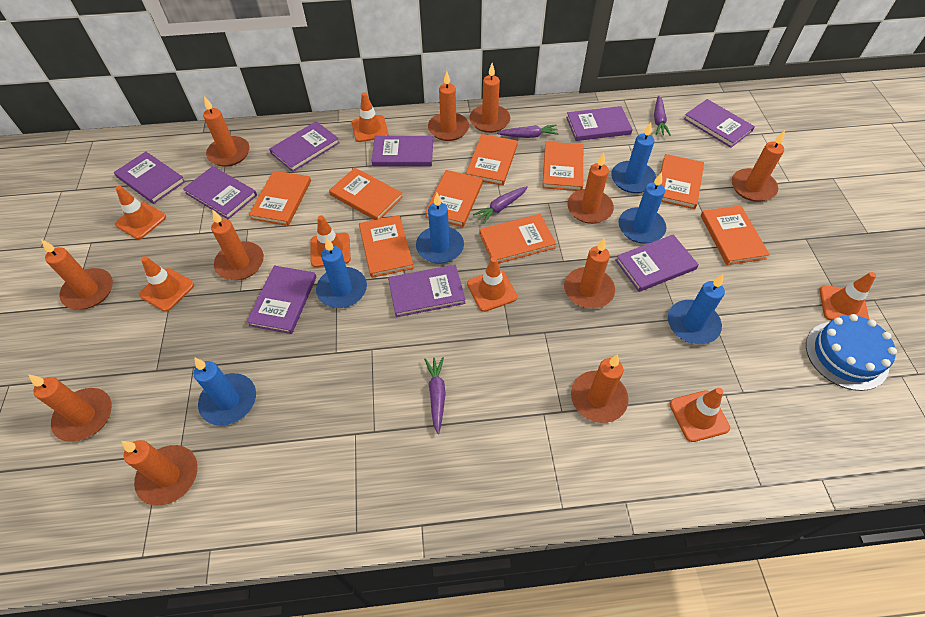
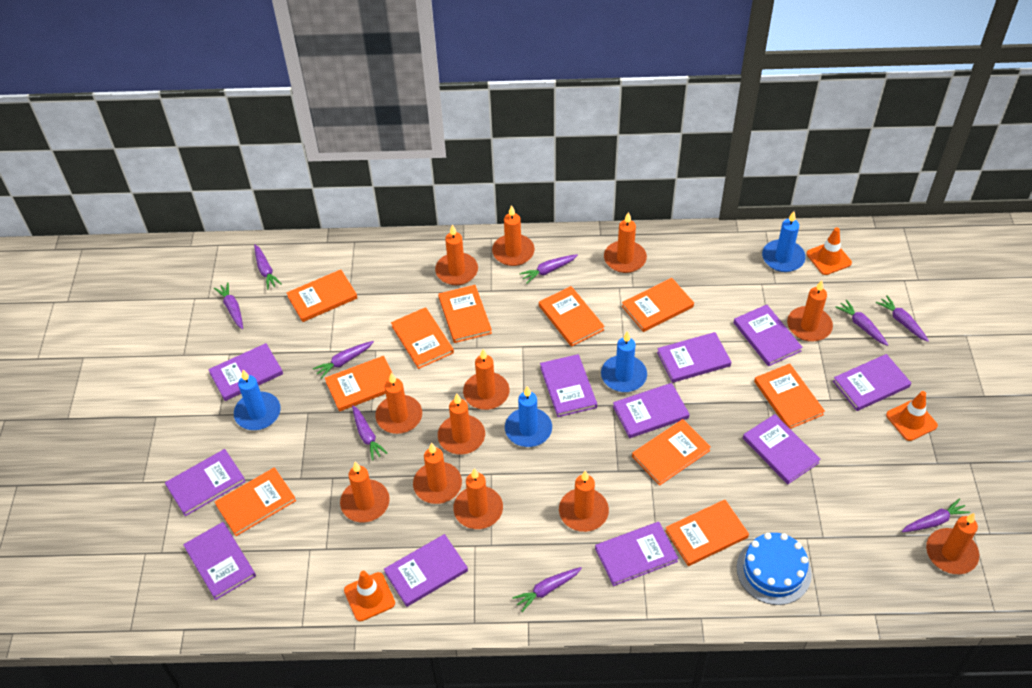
blue candle: [194,357,256,426] [316,237,367,308] [416,193,464,264] [611,122,656,193] [618,172,666,243] [668,274,725,344] = 6 -> [234,370,281,430] [505,386,552,447] [601,331,647,392] [762,211,806,272] = 4
orange book: [249,171,311,226] [329,168,403,220] [359,215,414,278] [425,170,483,227] [466,134,518,186] [479,214,556,264] [542,142,583,191] [660,154,704,209] [700,205,770,265] = 9 -> [215,467,296,536] [287,270,357,322] [325,356,393,412] [391,307,454,369] [438,285,492,343] [539,286,604,347] [622,278,694,332] [632,419,711,486] [665,500,749,566] [754,364,825,429] = 10
orange candle: [28,374,112,442] [41,239,113,309] [122,440,198,506] [203,96,250,167] [211,210,264,280] [428,71,469,141] [469,63,511,133] [564,238,615,308] [567,152,614,224] [571,354,629,423] [732,130,785,202] = 11 -> [340,462,390,522] [375,373,422,434] [413,443,462,504] [435,224,478,285] [438,394,485,454] [453,468,503,529] [463,349,509,410] [492,205,535,266] [559,470,609,532] [604,212,647,273] [787,280,833,342] [926,513,979,574] = 12
orange traffic cone: [115,186,166,239] [139,256,194,312] [310,215,351,267] [352,92,389,142] [467,257,517,312] [670,388,730,442] [819,272,876,321] = 7 -> [344,571,395,622] [807,228,852,275] [886,391,938,441] = 3
purple book: [114,152,186,204] [183,166,257,219] [247,266,316,334] [269,121,340,172] [372,136,433,166] [388,265,466,317] [566,106,633,141] [615,235,699,292] [684,99,755,148] = 9 -> [165,449,246,516] [183,522,256,600] [208,343,283,401] [384,534,468,607] [540,354,597,417] [595,522,678,586] [613,383,689,438] [657,332,731,383] [734,305,803,366] [743,414,821,484] [833,354,911,411] = 11
purple carrot: [424,357,446,434] [473,186,528,224] [497,124,559,138] [654,96,671,136] = 4 -> [214,282,243,329] [254,245,282,290] [313,341,374,379] [352,405,388,461] [512,567,582,612] [519,254,578,284] [836,300,888,346] [876,295,929,342] [902,498,970,532] = 9

